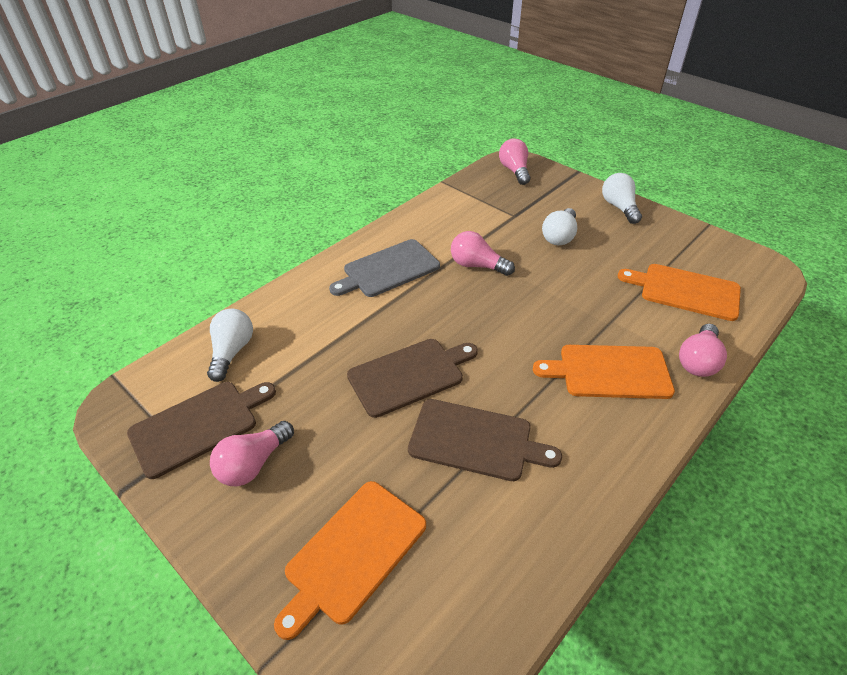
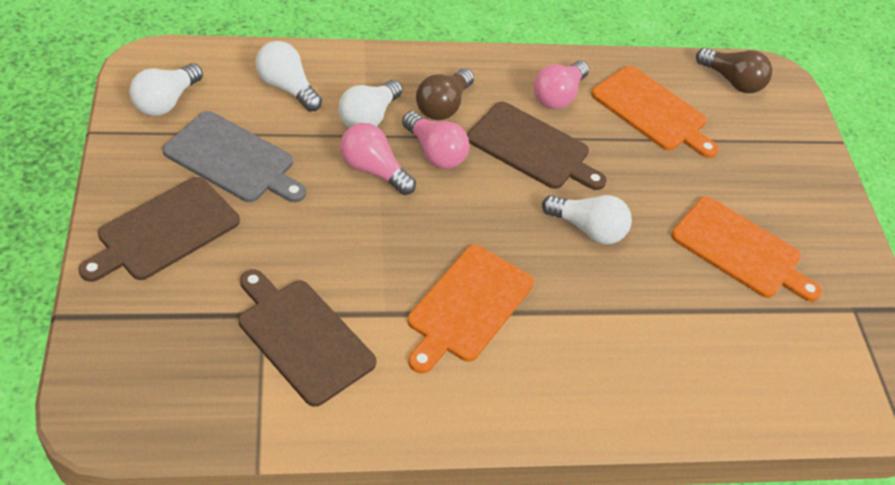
brown light bulb: none = 0 -> [416,68,474,120] [696,48,772,93] = 2
pink light bulb: [210,421,294,486] [451,231,515,276] [499,138,530,185] [679,324,727,377] = 4 -> [340,123,416,195] [402,111,470,169] [534,61,589,109] = 3
white light bulb: [207,309,253,382] [542,208,577,245] [602,173,642,224] = 3 -> [129,63,203,116] [256,41,322,112] [338,80,403,128] [542,195,632,244] = 4

